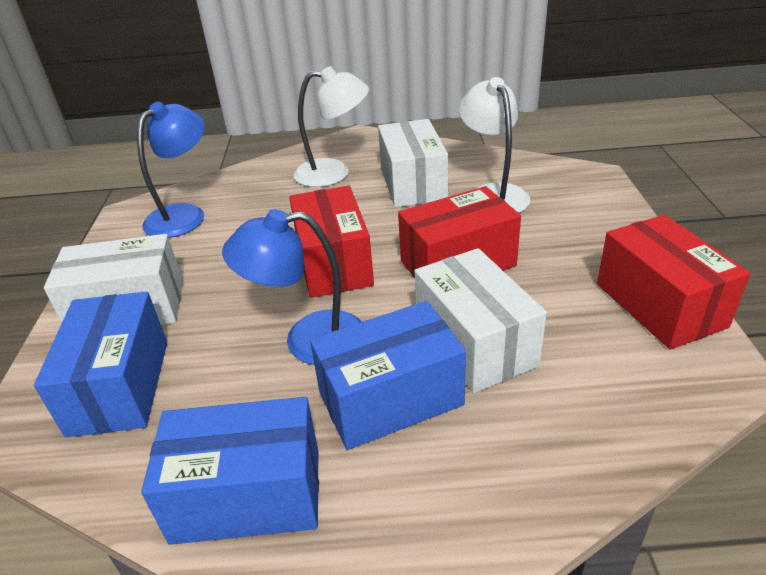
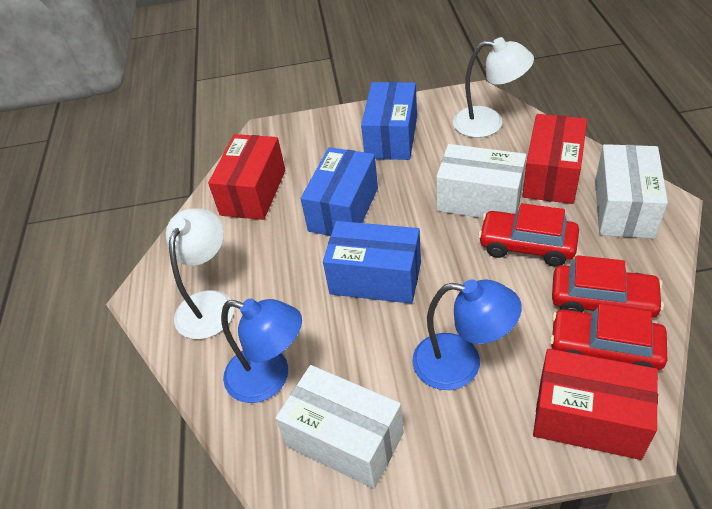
red car: none = 0 -> [478,203,579,267] [550,304,667,370] [552,255,664,318] = 3

